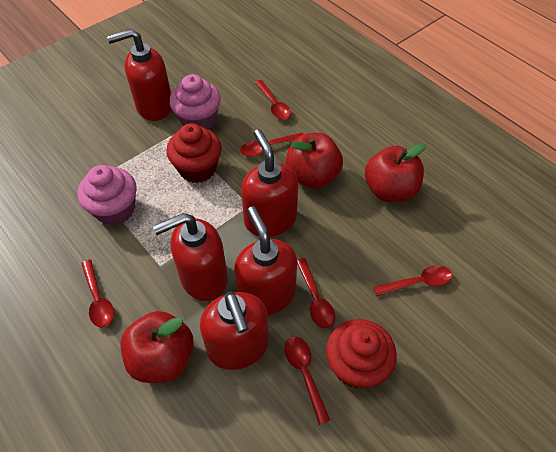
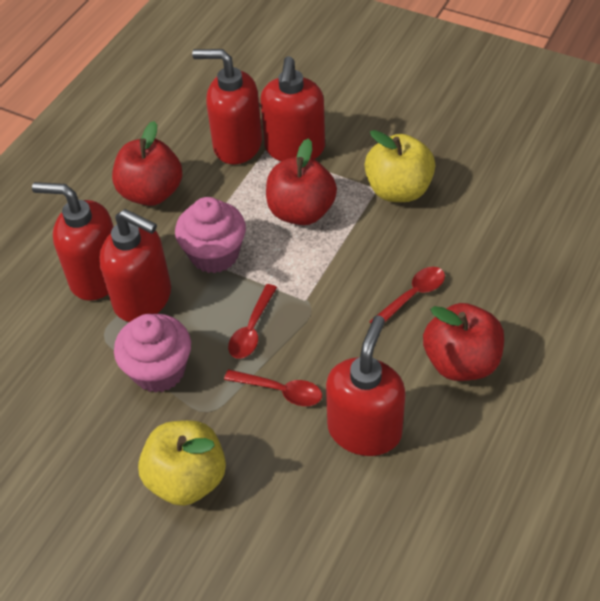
red cupcake: [166,123,222,183] [326,319,397,388] = 2 -> none = 0
red spoon: [81,260,114,328] [240,133,303,157] [255,80,291,120] [285,336,330,425] [297,258,335,329] [373,265,452,296] = 6 -> [224,369,322,406] [228,284,277,359] [369,267,445,323] = 3
yellow apple: none = 0 -> [138,420,226,506] [365,130,436,202] = 2

